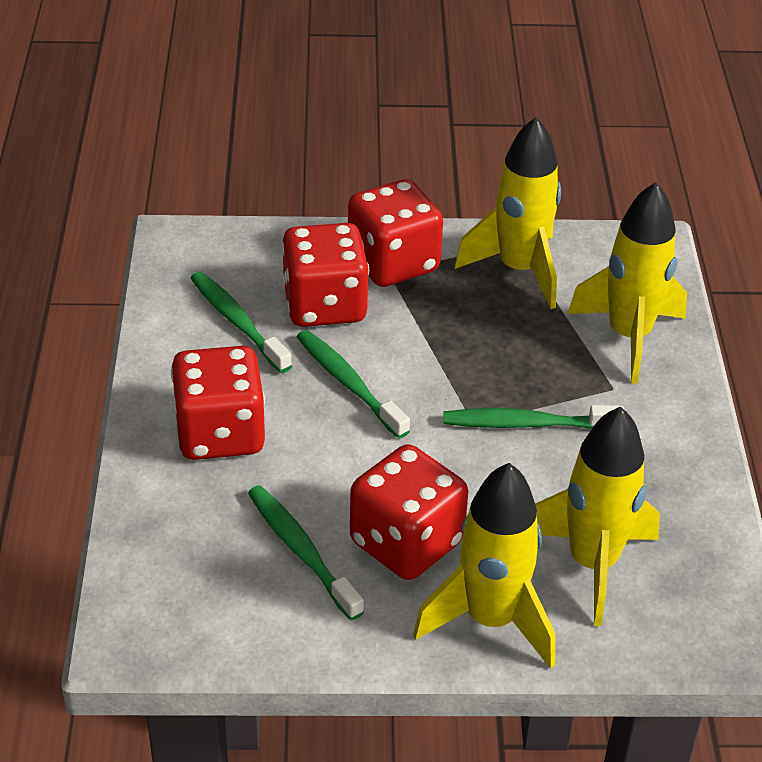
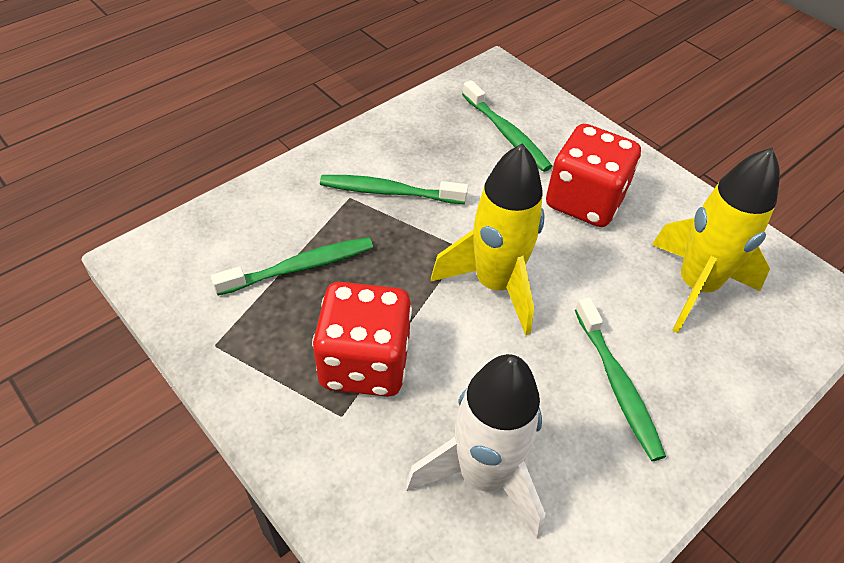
red dice: [171,346,265,460] [282,223,369,327] [348,179,443,287] [350,444,468,580] = 4 -> [312,282,412,397] [546,124,641,227] = 2
white rocket: none = 0 -> [405,354,546,539] = 1
yellow rocket: [413,463,556,669] [455,117,561,309] [535,407,660,626] [567,182,687,384] = 4 -> [431,144,545,335] [652,148,780,333] = 2

